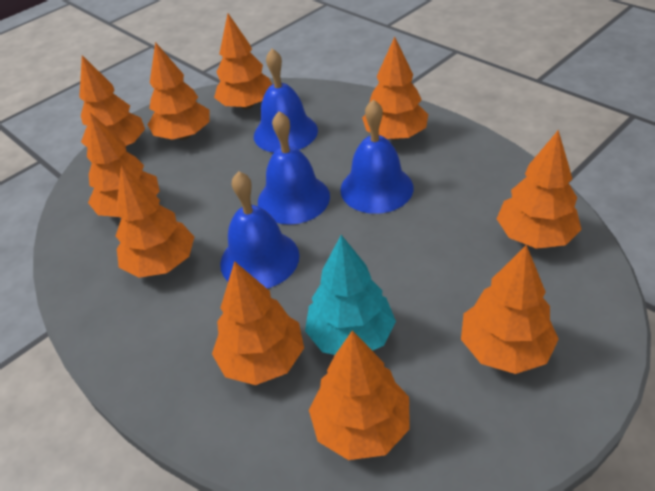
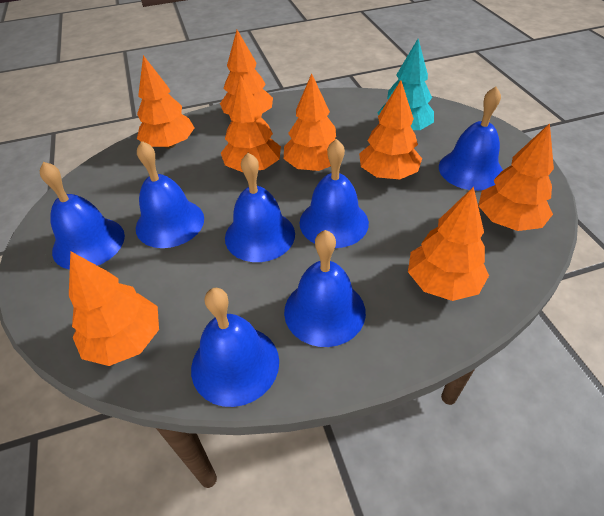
blue bell: [220,171,299,288] [254,49,318,153] [258,111,330,225] [340,99,413,214] = 4 -> [40,162,125,270] [136,141,204,248] [191,288,279,407] [225,153,295,262] [284,230,366,347] [299,139,369,248] [439,87,503,191] = 7
orange tree: [79,55,145,147] [87,113,160,217] [116,165,194,278] [148,42,209,140] [212,261,304,385] [214,14,272,109] [309,330,410,460] [362,37,428,140] [461,245,559,374] [497,130,582,249] = 10 -> [69,251,159,366] [137,55,195,149] [220,30,273,115] [221,75,281,172] [284,73,336,171] [359,80,422,179] [408,187,489,301] [478,123,554,231] = 8

